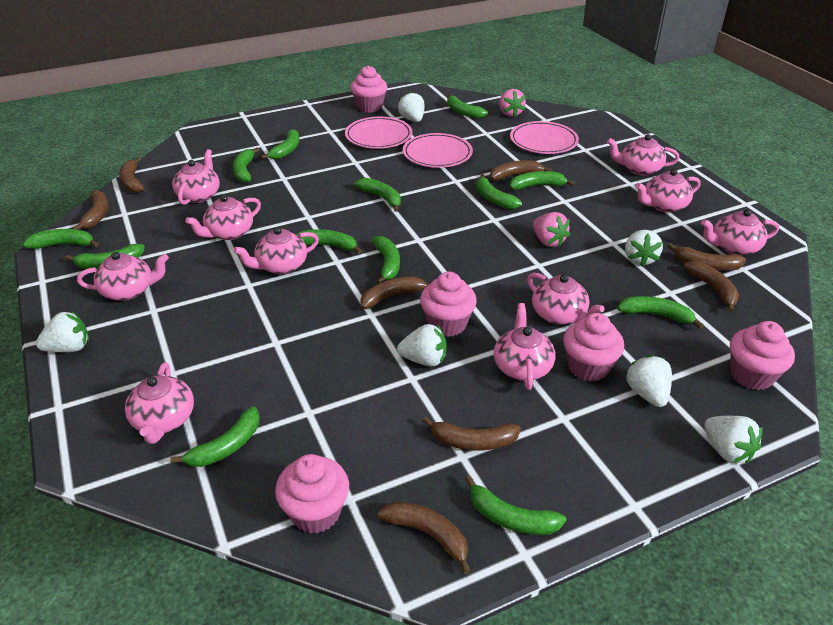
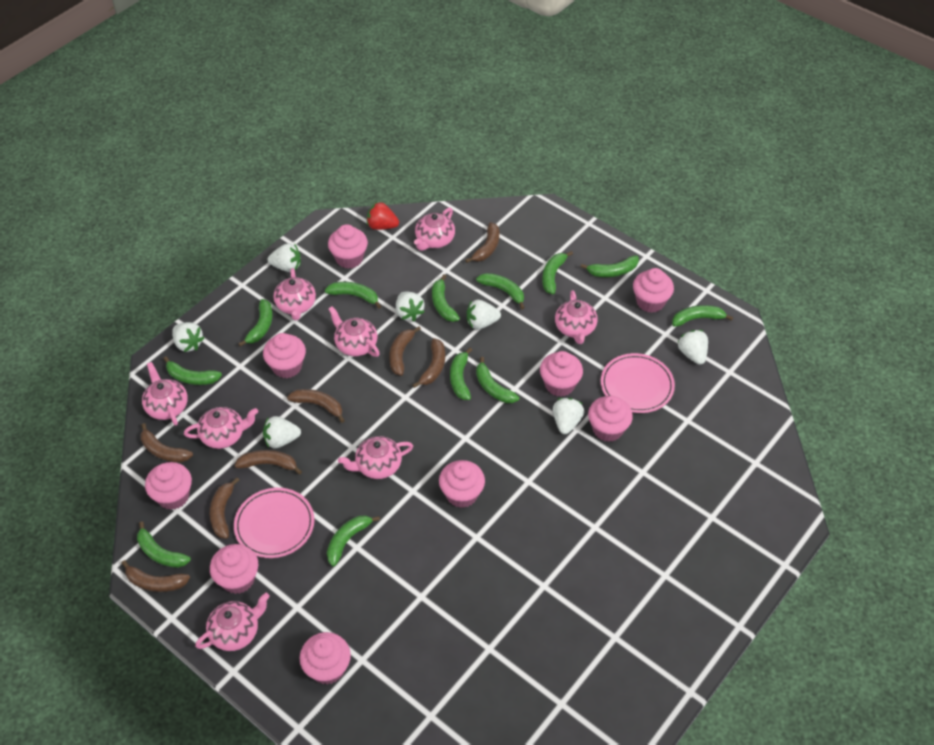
green banana: [23,229,99,249] [65,244,145,269] [170,406,260,467] [233,148,259,183] [261,129,299,159] [296,229,362,254] [354,178,401,212] [372,236,400,284] [447,94,488,119] [465,476,567,535] [476,174,522,209] [510,171,575,190] [617,296,704,329] = 13 -> [137,522,191,568] [164,357,222,385] [238,299,273,346] [325,282,381,308] [327,515,380,567] [432,275,460,322] [450,348,472,400] [476,273,525,309] [476,357,519,403] [542,251,573,295] [581,255,639,277] [672,305,733,327] = 12
pink cupcake: [275,454,349,533] [350,66,387,113] [420,272,477,337] [563,313,624,381] [730,321,795,390] = 5 -> [145,462,192,510] [210,544,258,594] [263,333,306,378] [300,632,351,685] [328,224,368,269] [439,460,485,508] [540,351,583,397] [588,396,633,442] [633,268,674,313] = 9
pink plate: [345,117,412,149] [403,133,473,168] [510,121,579,154] = 3 -> [234,488,314,558] [601,353,675,413] = 2
pink strawberry: [499,89,526,117] [533,212,570,247] = 2 -> none = 0
pink teapot: [77,252,169,301] [125,363,194,444] [172,149,220,205] [185,195,261,240] [234,227,319,274] [494,303,556,390] [527,273,605,325] [607,134,680,176] [635,169,701,213] [701,209,779,256] = 10 -> [142,362,188,426] [184,407,258,449] [195,593,270,651] [274,268,316,320] [329,306,380,357] [338,436,413,479] [414,208,455,251] [555,290,598,344] = 8
red strawberry: none = 0 -> [367,201,399,230] = 1
white strawberry: [36,311,89,352] [397,324,447,366] [398,91,425,122] [625,230,663,267] [625,355,672,407] [704,416,763,463] = 6 -> [172,322,204,352] [263,416,301,448] [267,243,301,272] [396,291,425,321] [467,300,501,329] [553,398,584,434] [677,330,708,365] = 7

